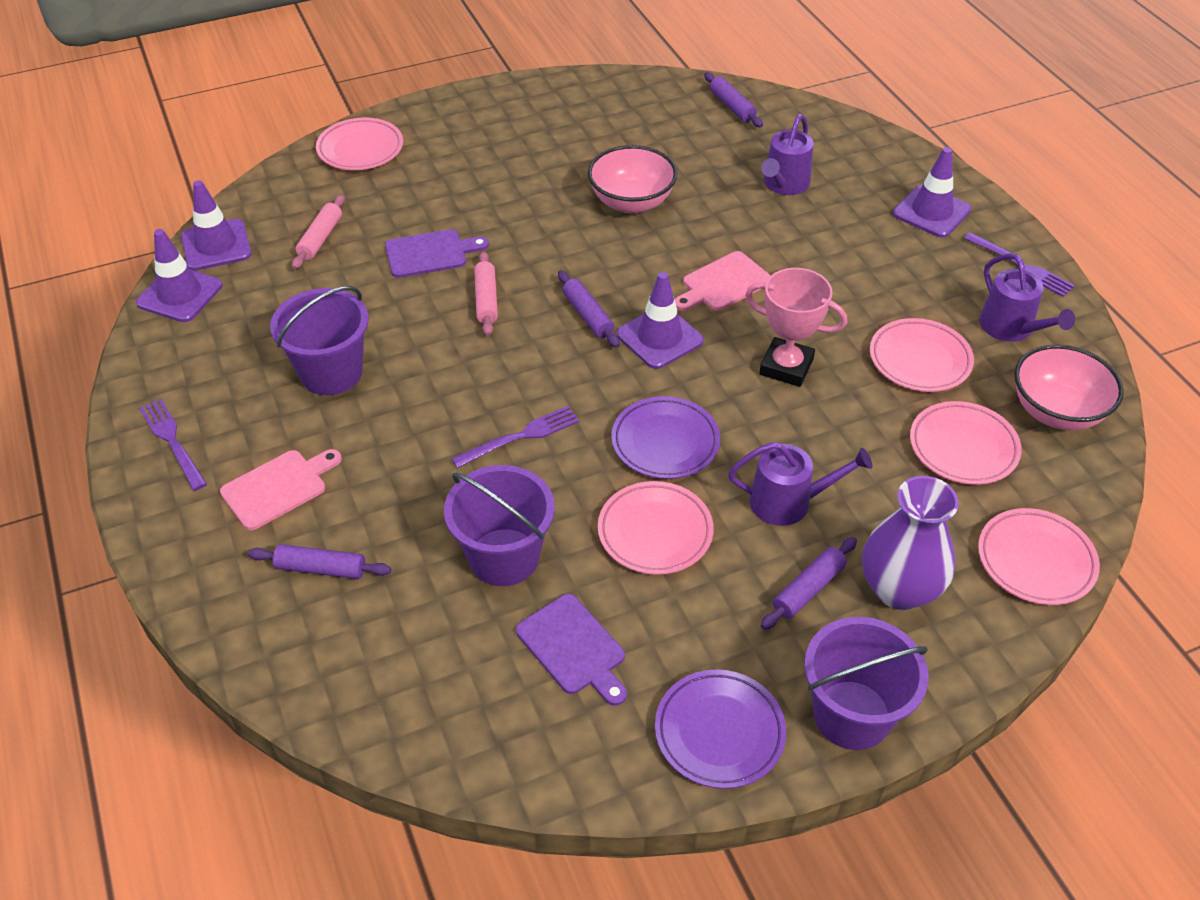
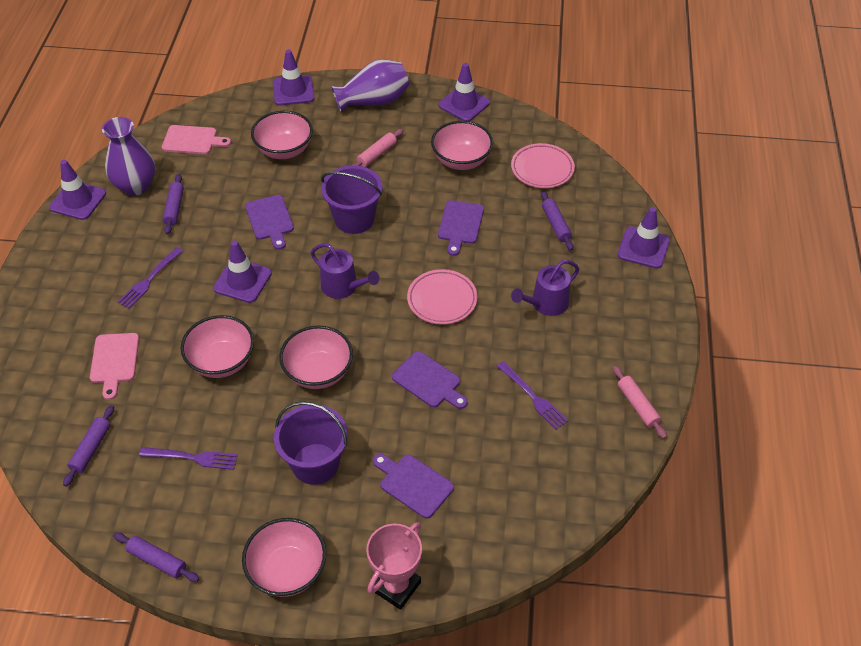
pink bowl: [588,145,678,214] [1014,344,1124,430] = 2 -> [181,315,254,378] [242,518,326,597] [251,111,313,159] [279,326,353,389] [431,121,493,170] = 5
pink plate: [316,118,403,170] [598,481,714,575] [870,318,974,392] [910,401,1022,485] [978,508,1100,605] = 5 -> [407,269,478,325] [511,143,575,188] = 2
purple bucket: [270,286,369,395] [444,465,555,586] [804,617,928,750] = 3 -> [274,401,348,485] [321,166,382,234] = 2
purple cutting board: [385,229,489,278] [516,594,627,706] = 2 -> [245,195,294,250] [373,454,454,519] [392,351,468,409] [438,200,484,256] = 4
purple plate: [611,396,720,479] [655,669,786,789] = 2 -> none = 0
purple traffic cone: [136,229,222,322] [181,180,251,271] [617,272,704,369] [893,147,971,238] = 4 -> [49,160,106,220] [213,241,272,303] [273,50,315,105] [438,63,490,121] [618,207,670,269] = 5
purple vase: [862,476,959,610] = 1 -> [102,117,155,196] [331,59,409,113] = 2
purple watering can: [728,442,872,526] [761,114,814,195] [979,253,1075,342] = 3 -> [311,243,379,299] [511,260,579,316] = 2

